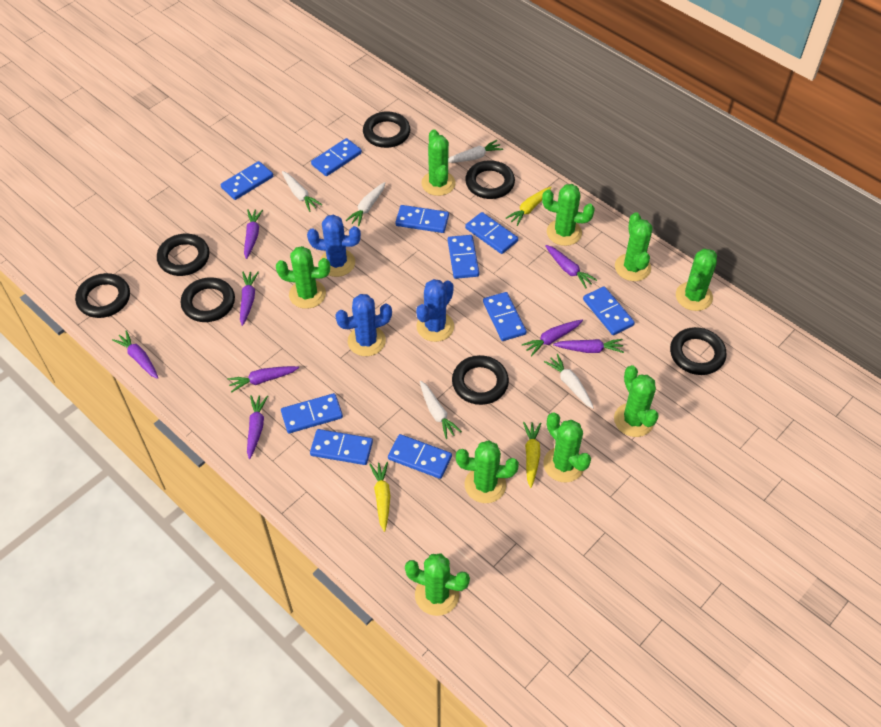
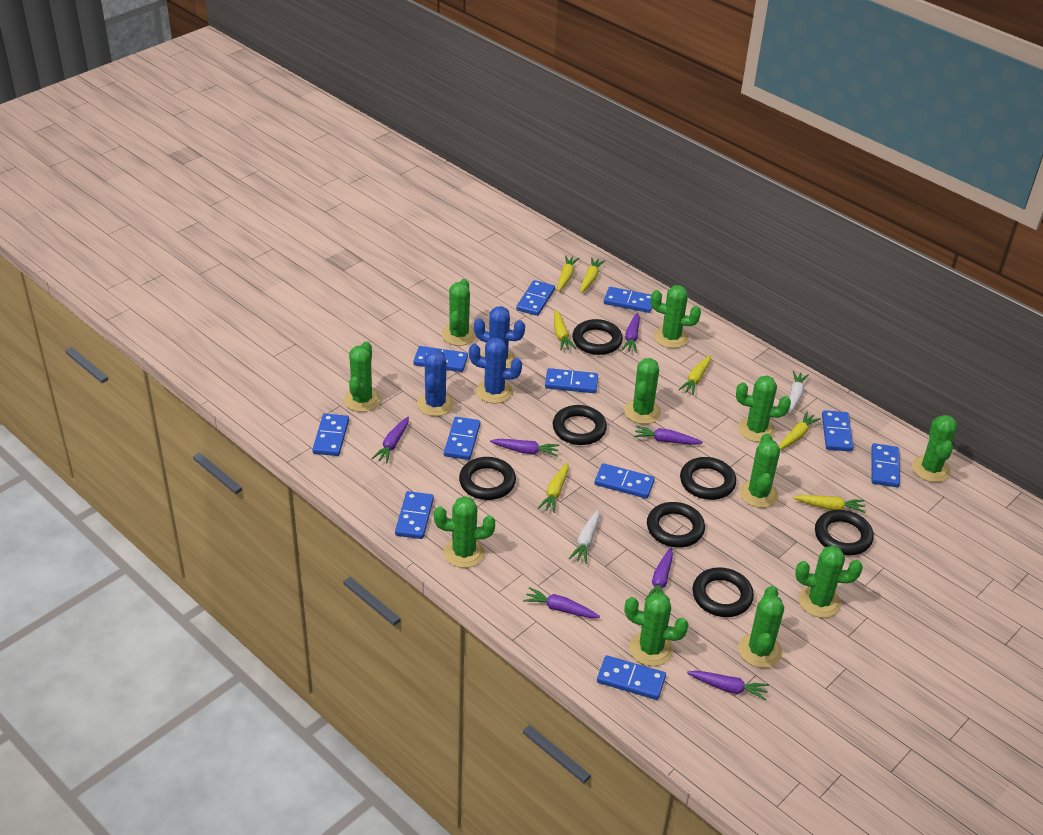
blue domino: [221,161,273,200] [281,393,343,433] [310,429,373,465] [311,138,362,176] [388,434,452,479] [395,205,449,233] [448,235,479,279] [465,212,518,254] [483,292,527,341] [583,286,635,335] = 10 -> [312,414,349,456] [395,491,434,539] [413,346,468,372] [444,417,480,460] [516,280,555,316] [545,368,598,393] [594,463,655,499] [597,655,666,700] [604,287,652,313] [822,410,853,452] [871,443,900,487] = 11
green cactus: [276,246,330,309] [405,553,470,616] [421,130,456,196] [456,440,519,503] [542,184,595,246] [543,413,591,482] [614,365,659,437] [615,212,653,281] [676,249,717,311] = 9 -> [344,342,381,412] [434,496,495,568] [442,279,476,346] [624,358,661,424] [625,593,689,666] [651,285,701,348] [736,376,791,442] [738,586,784,668] [739,433,780,508] [796,546,863,618] [912,415,957,482] = 11
purple carrot: [112,330,158,379] [227,366,299,393] [240,272,259,326] [244,209,263,259] [247,395,268,459] [522,320,583,356] [545,245,597,288] [553,339,624,353] = 8 -> [371,417,409,463] [490,439,560,457] [523,587,600,618] [621,313,640,353] [634,426,703,445] [645,547,673,601] [687,670,769,701] = 7
white carrot: [282,171,322,212] [346,182,385,226] [420,381,462,439] [448,140,503,163] [544,354,594,409] = 5 -> [569,510,600,564] [788,371,809,414] = 2
yellow carrot: [369,462,390,532] [506,187,552,226] [523,422,541,488] = 3 -> [538,463,569,513] [554,310,576,350] [557,255,579,291] [580,257,605,293] [678,355,711,395] [779,411,821,450] [793,495,865,513] = 7

